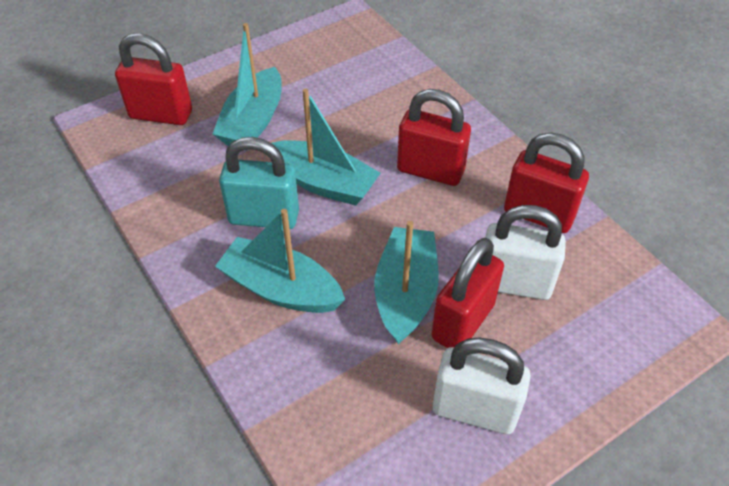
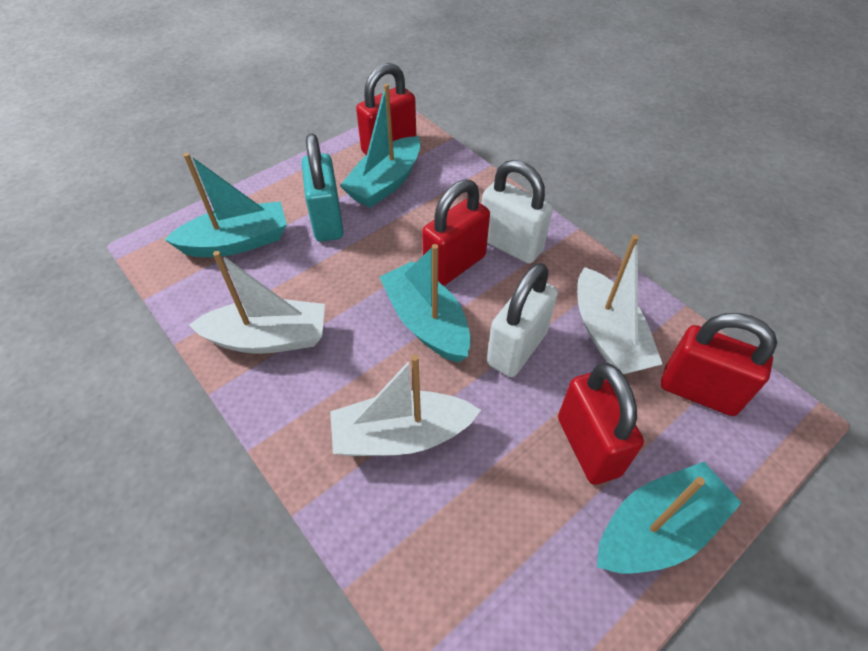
white boat: none = 0 -> [189,251,325,354] [330,354,481,456] [577,235,663,374] = 3

